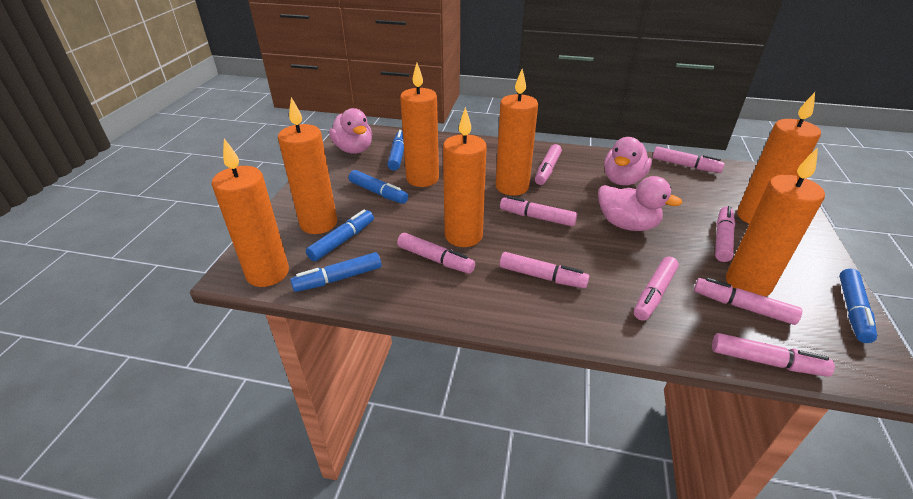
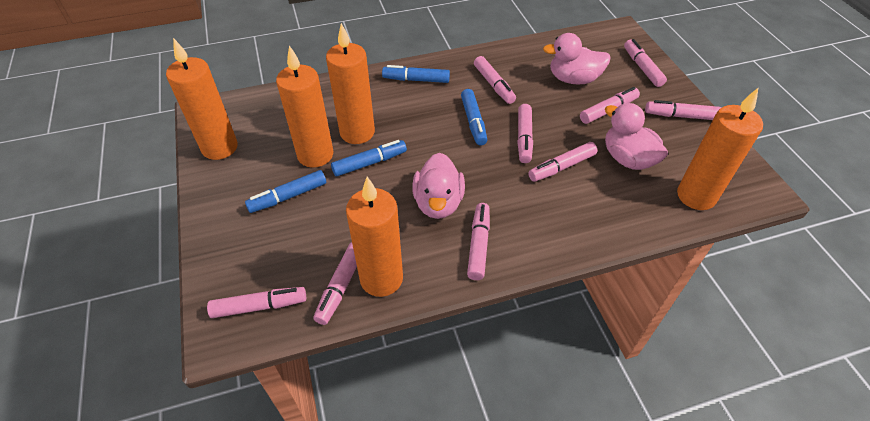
blue marker: [290,252,381,292] [306,209,374,261] [349,170,408,204] [387,130,404,171] [839,269,877,343] = 5 -> [245,170,326,213] [331,140,407,177] [382,65,450,83] [461,89,487,145] = 4
orange candle: [212,139,289,287] [278,97,337,234] [400,63,439,187] [443,107,487,247] [496,69,538,196] [726,147,825,297] [737,92,821,224] = 7 -> [166,38,238,160] [276,45,333,168] [326,23,375,144] [346,177,403,297] [677,88,763,210] = 5

